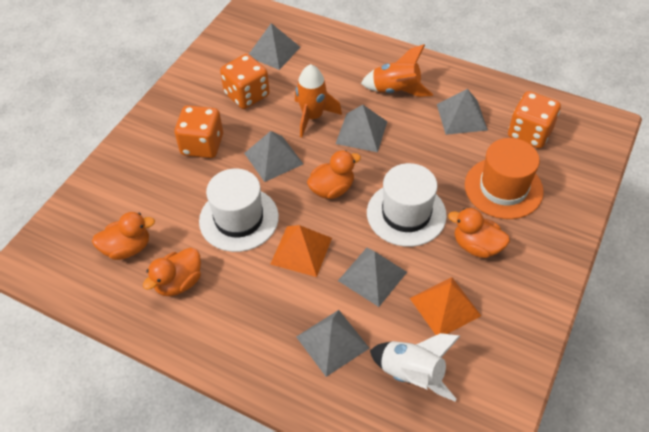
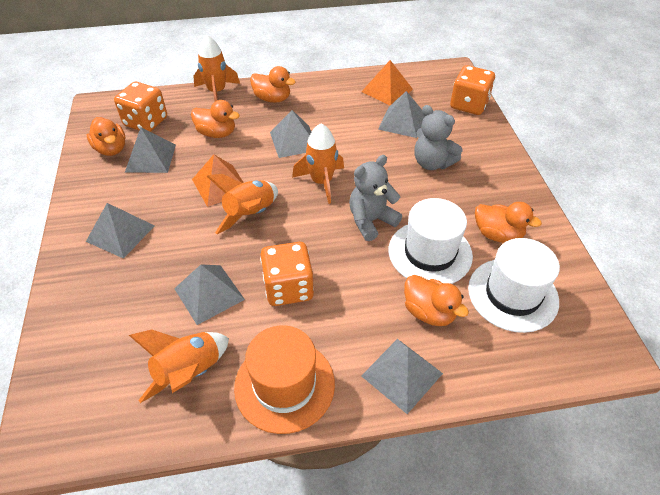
grey teddy bear: none = 0 -> [349,155,402,241] [414,105,462,170] = 2
orange duck: [92,212,155,260] [143,247,201,296] [307,150,361,199] [448,208,510,258] = 4 -> [87,117,126,156] [191,100,240,138] [250,66,296,103] [404,275,469,326] [475,202,542,243] = 5
orange rocket: [295,64,342,137] [361,44,433,97] = 2 -> [129,329,229,403] [193,35,240,101] [207,174,278,234] [292,124,344,204] = 4
white rocket: [370,333,461,401] = 1 -> none = 0

